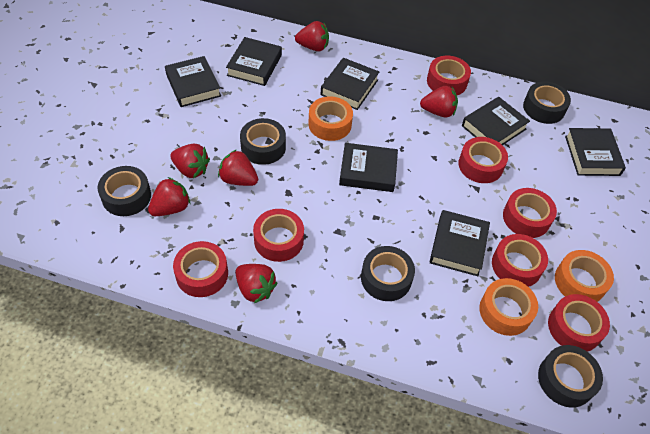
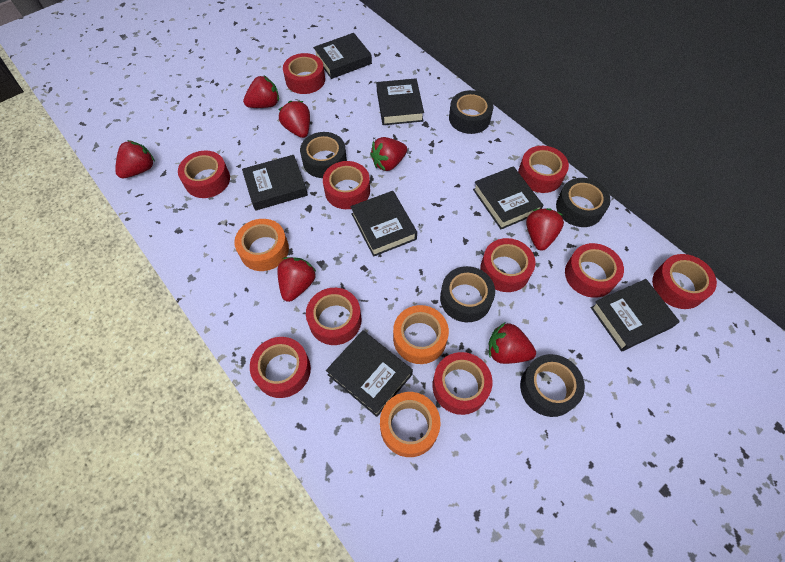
red strawberry: [148,177,190,216] [170,144,210,178] [218,149,258,186] [235,264,277,303] [295,21,329,52] [420,86,458,118] = 6 -> [115,140,155,178] [243,75,279,108] [277,257,316,302] [279,101,310,138] [370,137,407,171] [488,322,536,364] [526,208,564,251] = 7
red tape: [173,241,228,297] [253,209,304,262] [427,56,471,95] [458,137,508,183] [492,234,548,287] [503,188,557,238] [548,294,610,352] = 7 -> [178,151,230,198] [250,337,311,398] [283,53,325,94] [306,288,361,345] [323,161,370,209] [432,352,492,415] [480,238,535,292] [518,146,569,193] [565,243,624,298] [652,254,717,309] = 10

